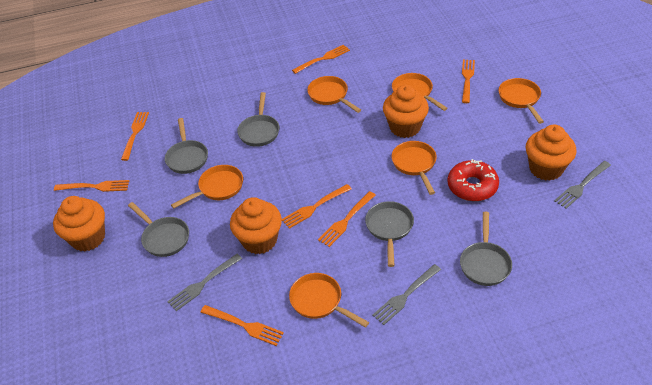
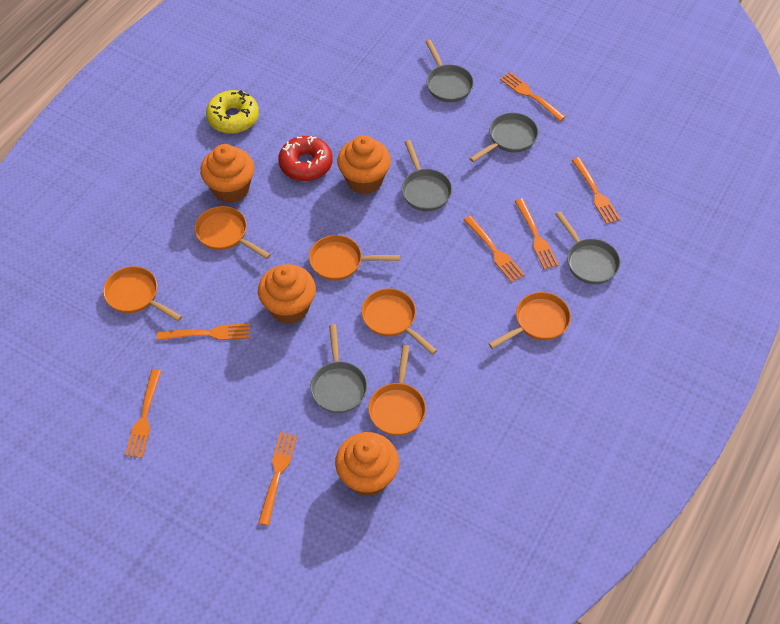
grey fork: [167,254,242,311] [372,264,441,325] [554,161,611,209] = 3 -> none = 0
yellow donut: none = 0 -> [206,90,259,134] = 1

